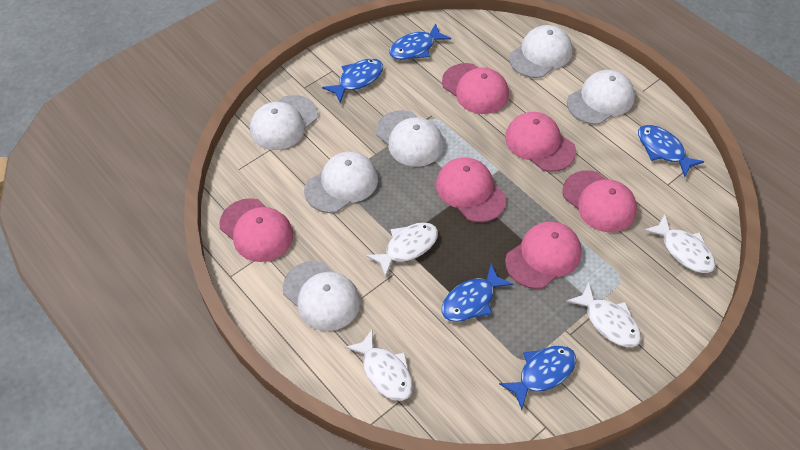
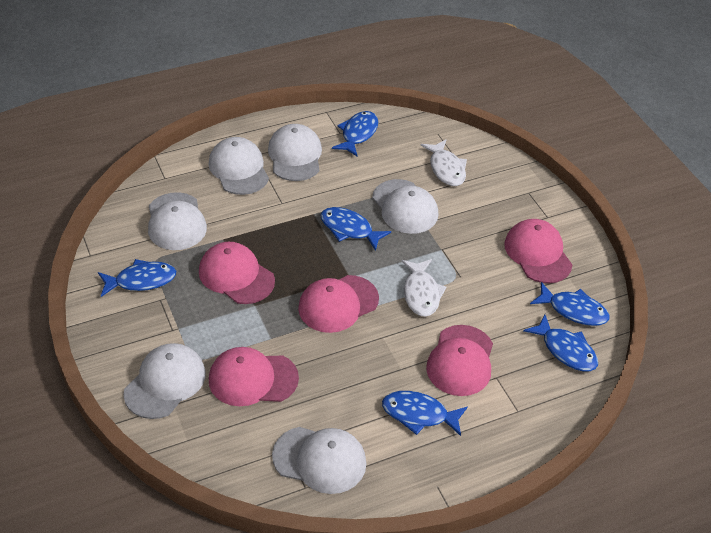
blue fish: [322,58,383,103] [389,23,451,60] [442,264,513,322] [499,345,576,410] [638,125,704,177] = 5 -> [98,259,176,297] [320,207,391,251] [332,111,378,157] [382,391,468,436] [523,315,598,371] [530,282,610,326] = 6
pink cap: [219,198,293,262] [436,157,507,222] [442,63,509,114] [505,112,576,172] [505,221,582,289] [562,170,637,232] = 6 -> [199,242,275,304] [209,347,299,406] [298,275,379,333] [426,325,493,396] [504,219,572,283] = 5
white fish: [345,330,413,401] [366,222,438,278] [566,283,641,347] [643,214,715,273] = 4 -> [401,259,447,317] [420,139,467,186] = 2

